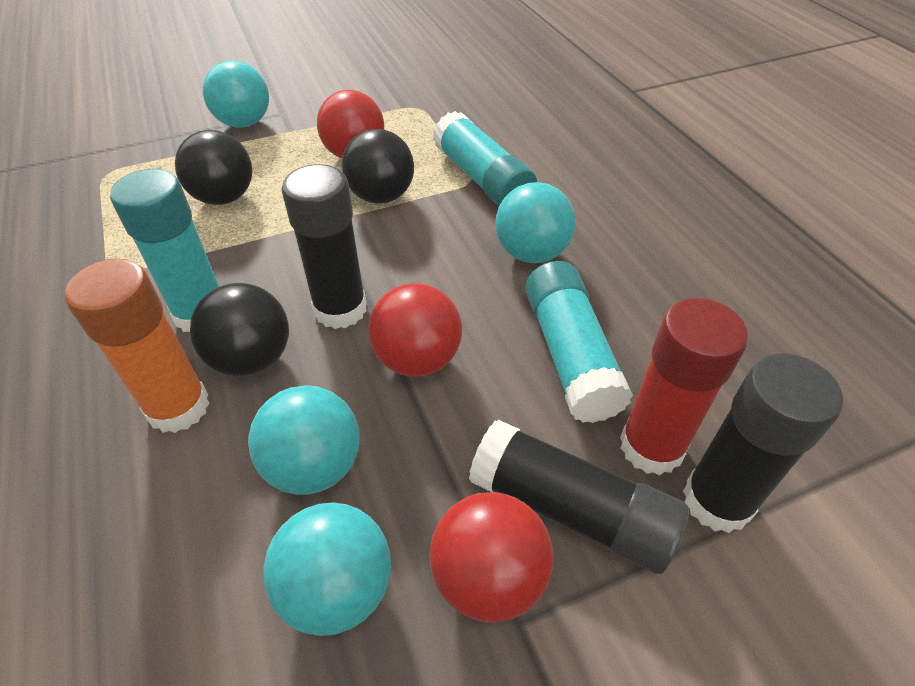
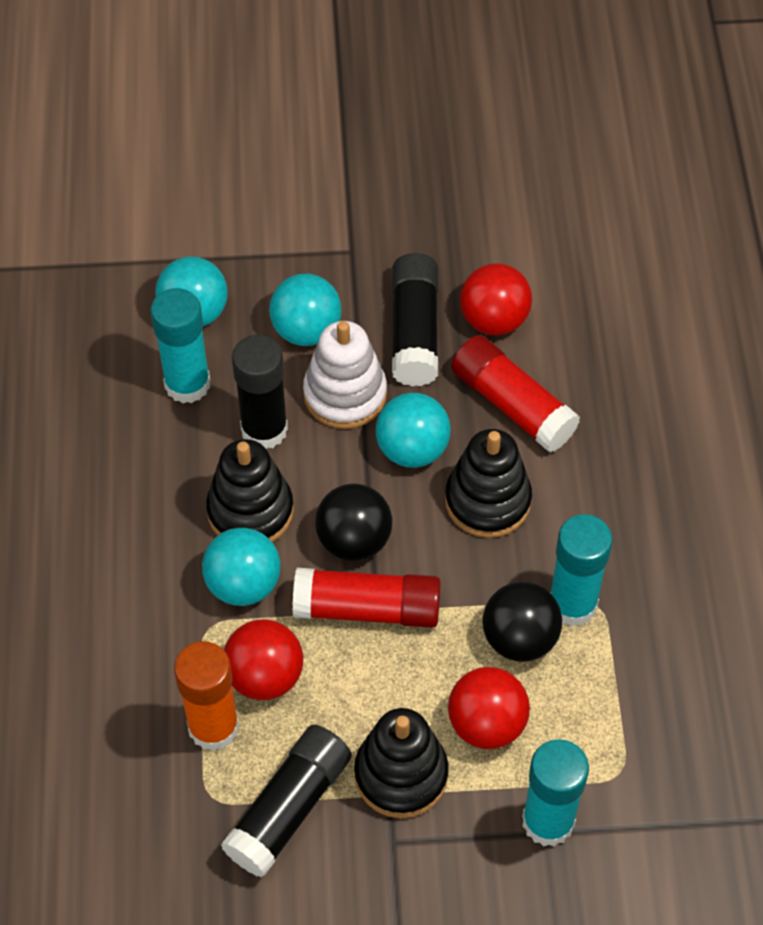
black ball: [175,130,252,205] [190,283,289,377] [342,129,414,204] = 3 -> [315,484,392,561] [483,582,562,662] = 2
black stacking toy: none = 0 -> [206,439,294,542] [354,708,449,818] [445,429,532,538] = 3
red glue stick: [620,298,748,476] = 1 -> [292,568,441,628] [451,335,580,452] = 2
white stacking toy: none = 0 -> [303,321,387,429] = 1

